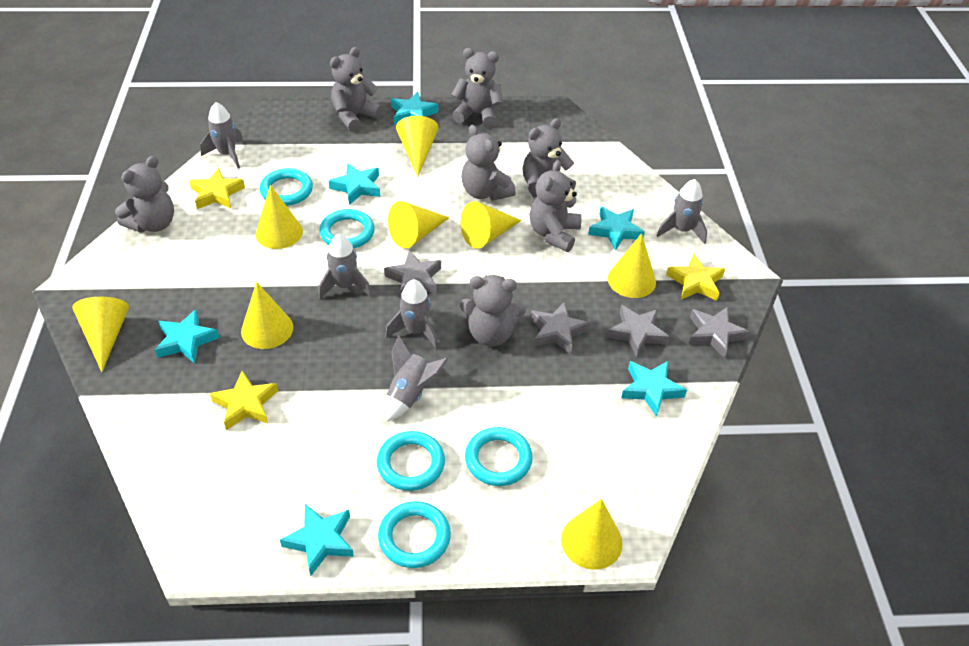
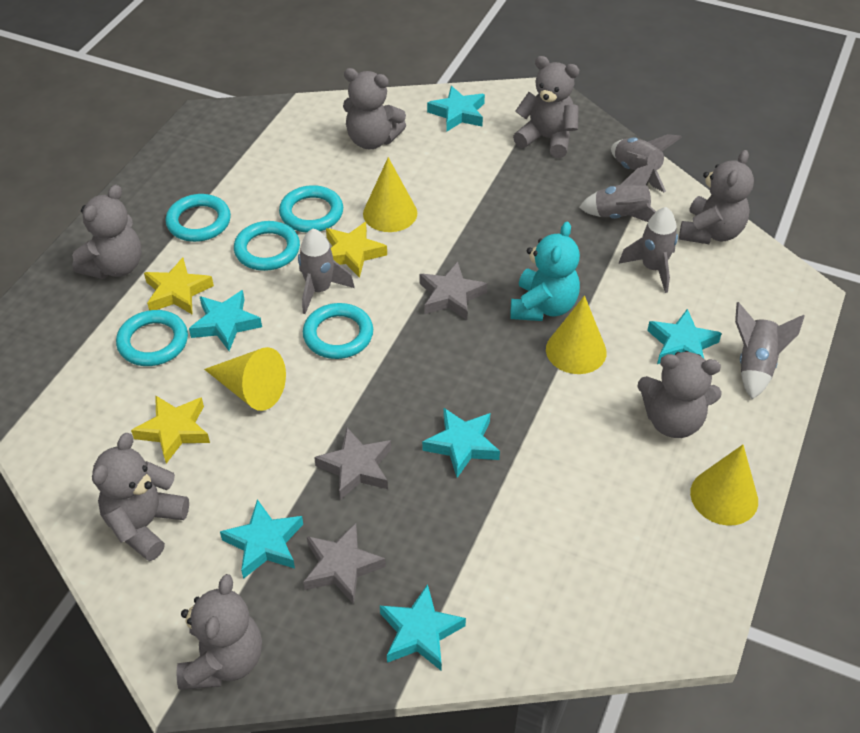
grey star: [384,250,441,294] [530,302,590,354] [607,305,670,357] [689,307,750,359] = 4 -> [303,523,386,604] [314,427,391,500] [419,262,488,320] = 3
turquoise teddy bear: none = 0 -> [510,222,580,321] = 1
yellow cone: [72,297,129,372] [241,282,293,349] [256,185,303,249] [388,201,450,249] [396,116,439,177] [461,201,522,249] [561,499,623,570] [608,233,656,298] = 8 -> [204,347,286,411] [363,157,417,232] [546,296,606,374] [690,445,758,526] = 4

